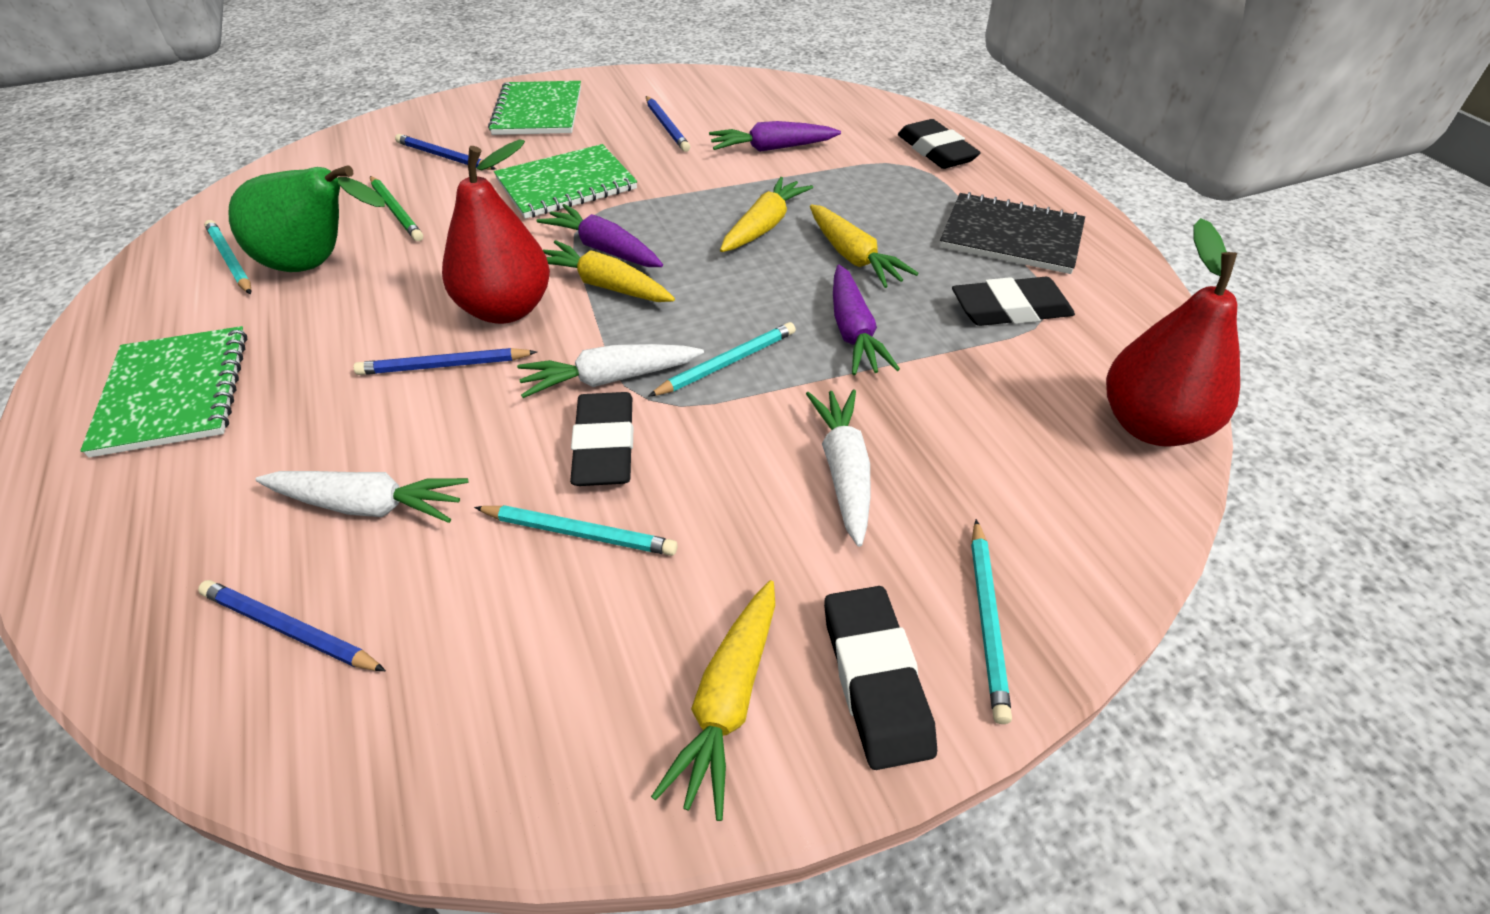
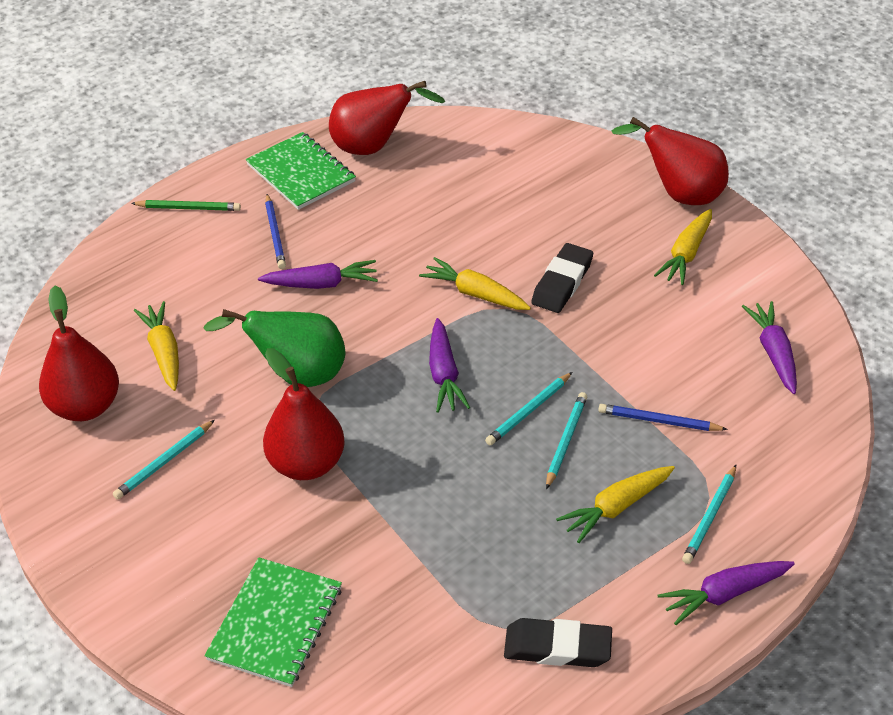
black eraser: [570,392,633,486] [824,586,937,770] [898,119,981,169] [952,277,1075,326] = 4 -> [504,618,612,667] [531,243,593,313] = 2
black notebook: [940,192,1085,274] = 1 -> none = 0
blue pencil: [198,580,386,671] [354,348,537,375] [395,134,496,170] [646,96,690,152] = 4 -> [265,194,286,269] [598,404,728,431] = 2
green notebook: [80,326,247,458] [488,81,581,135] [494,144,637,219] = 3 -> [204,557,342,687] [246,132,356,210] = 2
purple carrot: [536,204,663,267] [709,121,841,152] [833,265,900,375] = 3 -> [258,260,378,289] [429,318,470,413] [658,561,795,625] [742,301,797,394] = 4
red pear: [442,139,550,324] [1106,218,1240,447] = 2 -> [39,286,119,421] [263,348,345,480] [329,81,445,155] [612,117,729,205] = 4
white carrot: [255,471,468,523] [517,344,704,398] [806,389,871,547] = 3 -> none = 0

